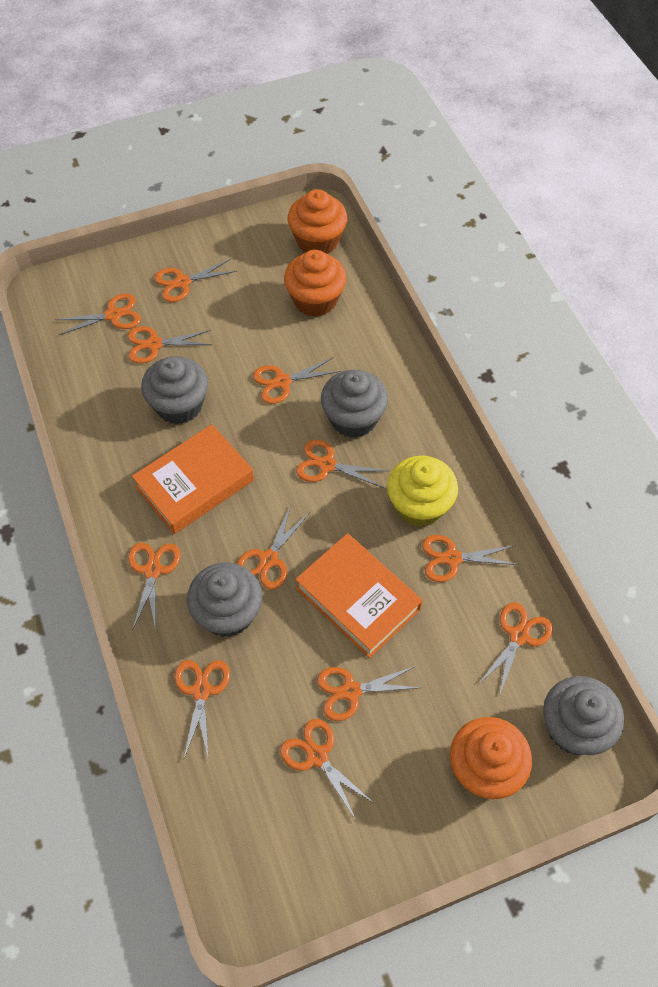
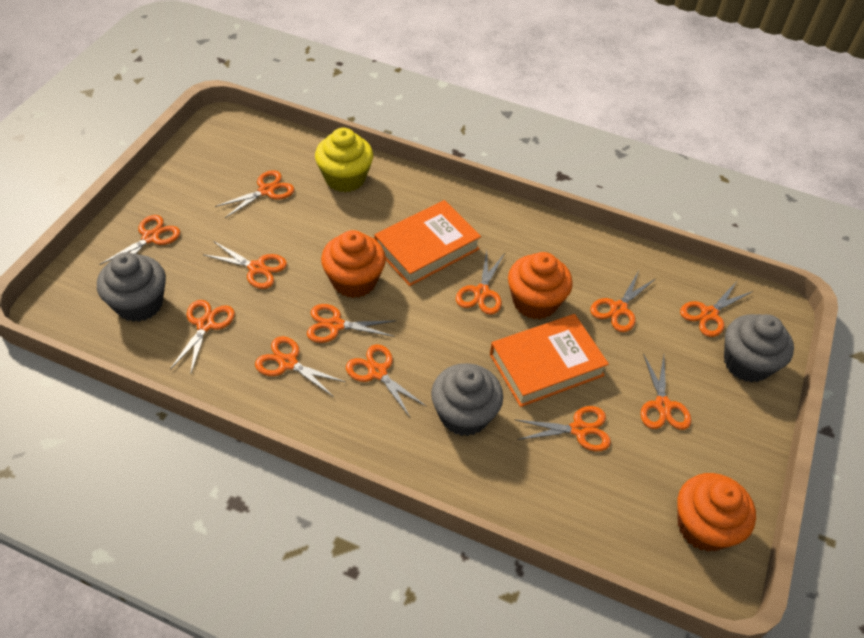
grey cupcake: [141,357,208,424] [187,562,262,637] [321,370,388,438] [543,676,624,755] = 4 -> [97,252,166,322] [431,363,503,436] [724,314,794,383] = 3

